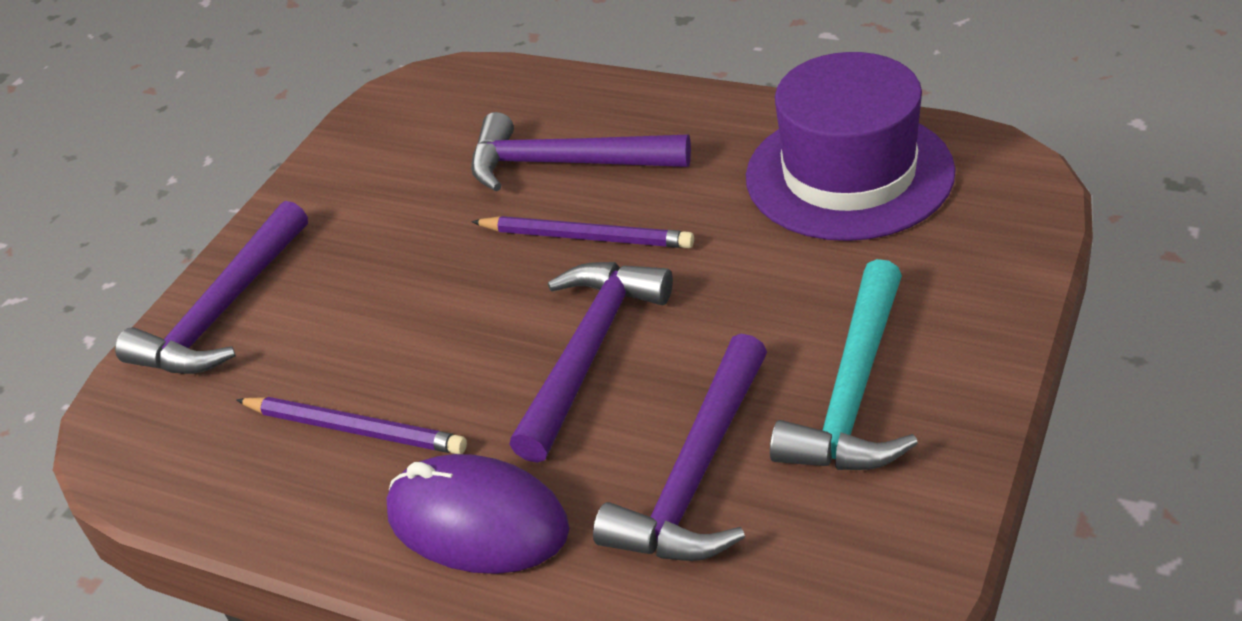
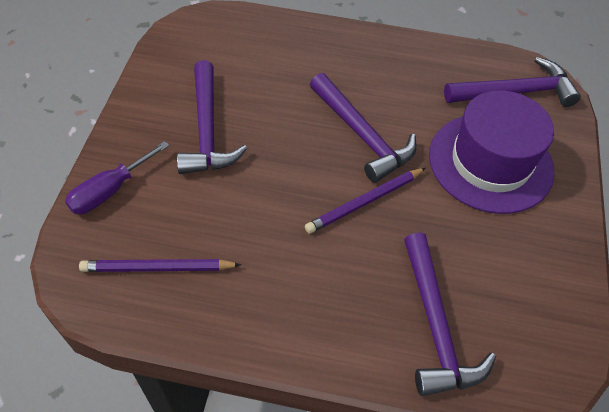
purple mouse: [386,454,569,574] = 1 -> none = 0
purple screwdriver: none = 0 -> [65,141,169,214] = 1
turquoise hammer: [770,259,918,470] = 1 -> none = 0

